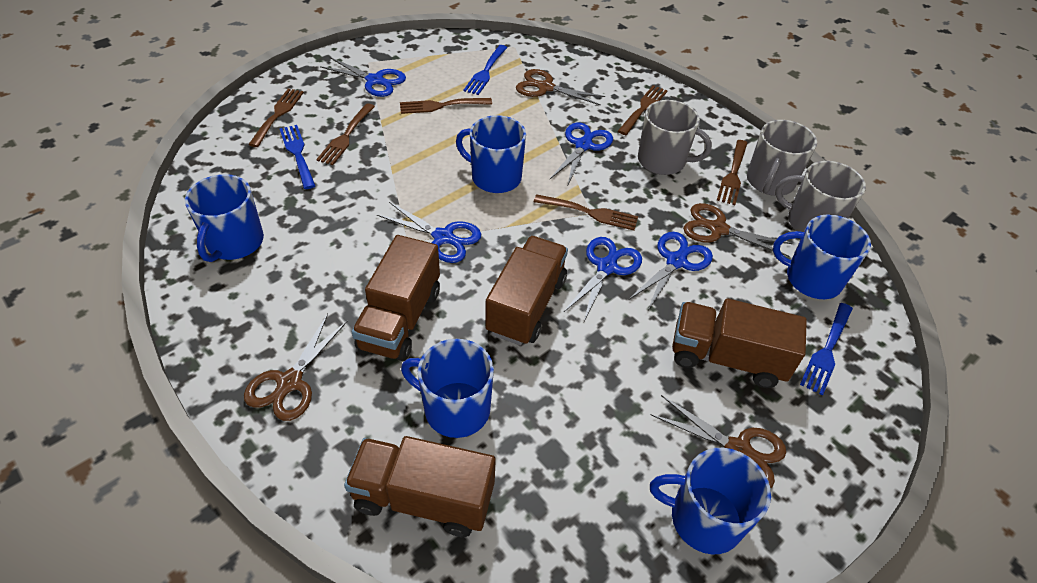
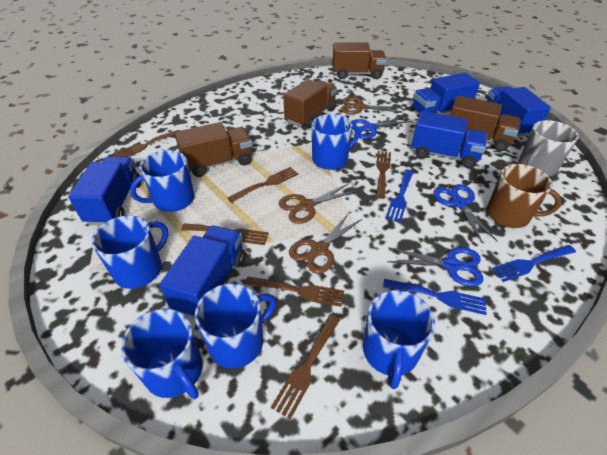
blue mug: [185,174,264,262] [401,339,494,438] [456,115,526,193] [650,448,771,554] [773,214,871,299] = 5 -> [92,215,168,289] [121,309,202,399] [130,150,194,212] [195,283,276,368] [312,114,359,170] [363,290,435,389] = 6
blue scissors: [320,57,406,97] [377,202,481,263] [550,122,613,187] [563,237,642,321] [629,232,713,310] = 5 -> [351,116,412,139] [387,247,484,287] [433,184,497,242] = 3
blue truck: none = 0 -> [68,157,141,225] [160,226,245,318] [411,111,487,168] [412,73,480,114] [487,86,551,137] = 5
brown mug: none = 0 -> [487,164,562,228] = 1
brown scissors: [244,314,348,421] [516,69,605,106] [650,395,786,488] [683,203,792,257] = 4 -> [279,183,357,224] [289,213,362,274] [341,97,402,114] = 3
grey mug: [638,100,712,175] [747,120,817,196] [775,161,866,232] = 3 -> [518,120,579,177] = 1

